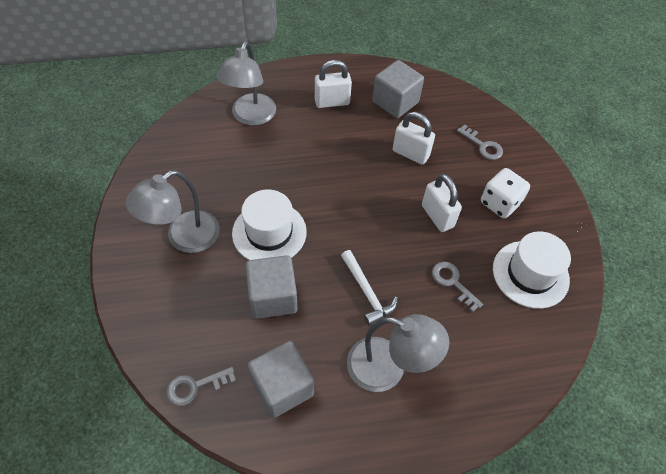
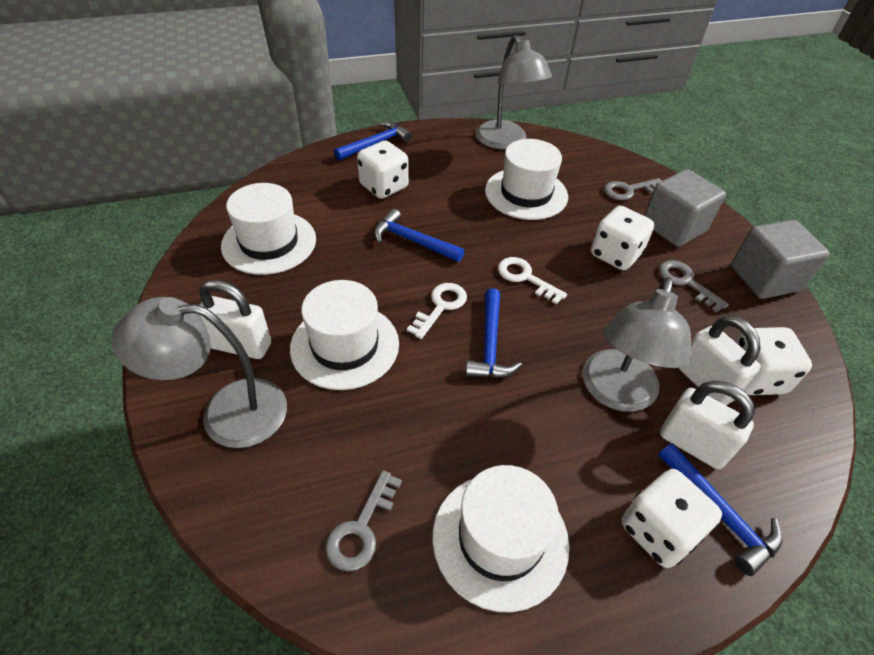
blue hammer: none = 0 -> [334,121,412,161] [374,209,464,262] [465,288,522,378] [658,443,783,576] = 4
grey cube: [246,255,297,319] [248,341,314,418] [372,60,424,118] = 3 -> [644,169,726,247] [731,220,830,299] = 2
white dice: [481,168,530,218] = 1 -> [357,141,409,199] [591,206,654,270] [622,469,722,568] [736,327,812,395] = 4
white hammer: [341,250,398,326] = 1 -> none = 0
white hat: [232,189,307,260] [493,231,571,309] = 2 -> [221,183,316,275] [290,280,399,390] [432,465,569,612] [485,139,568,220] = 4
white key: none = 0 -> [407,283,467,339] [498,257,567,305] = 2

